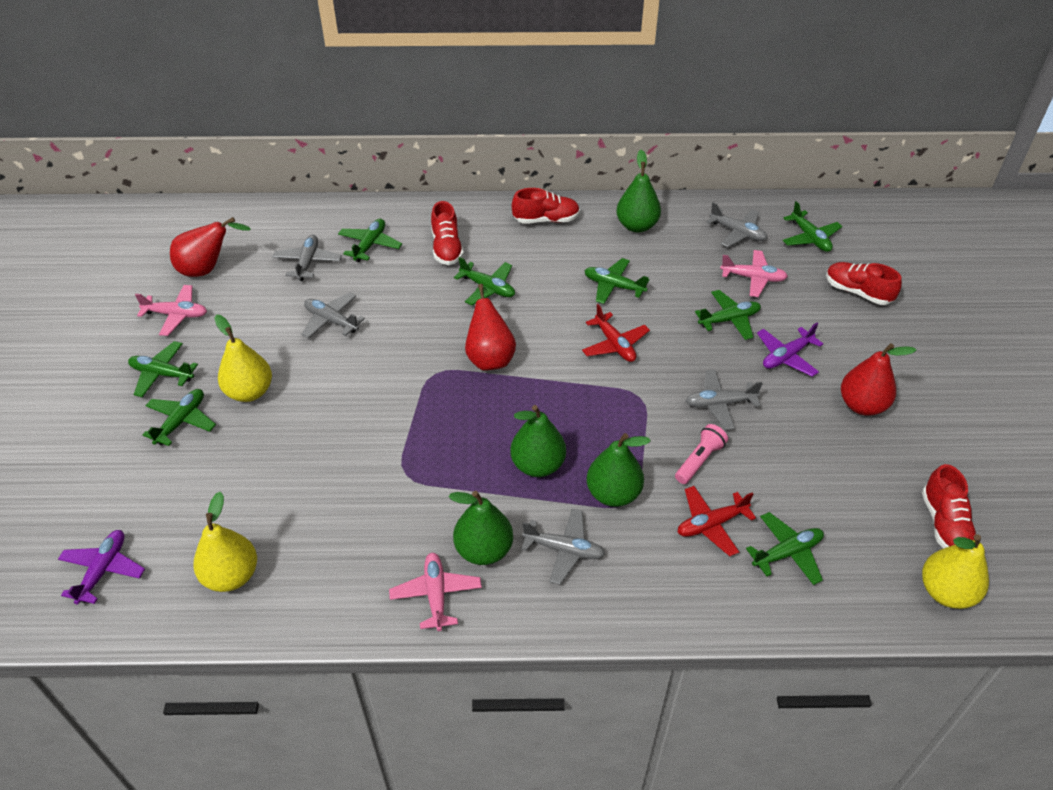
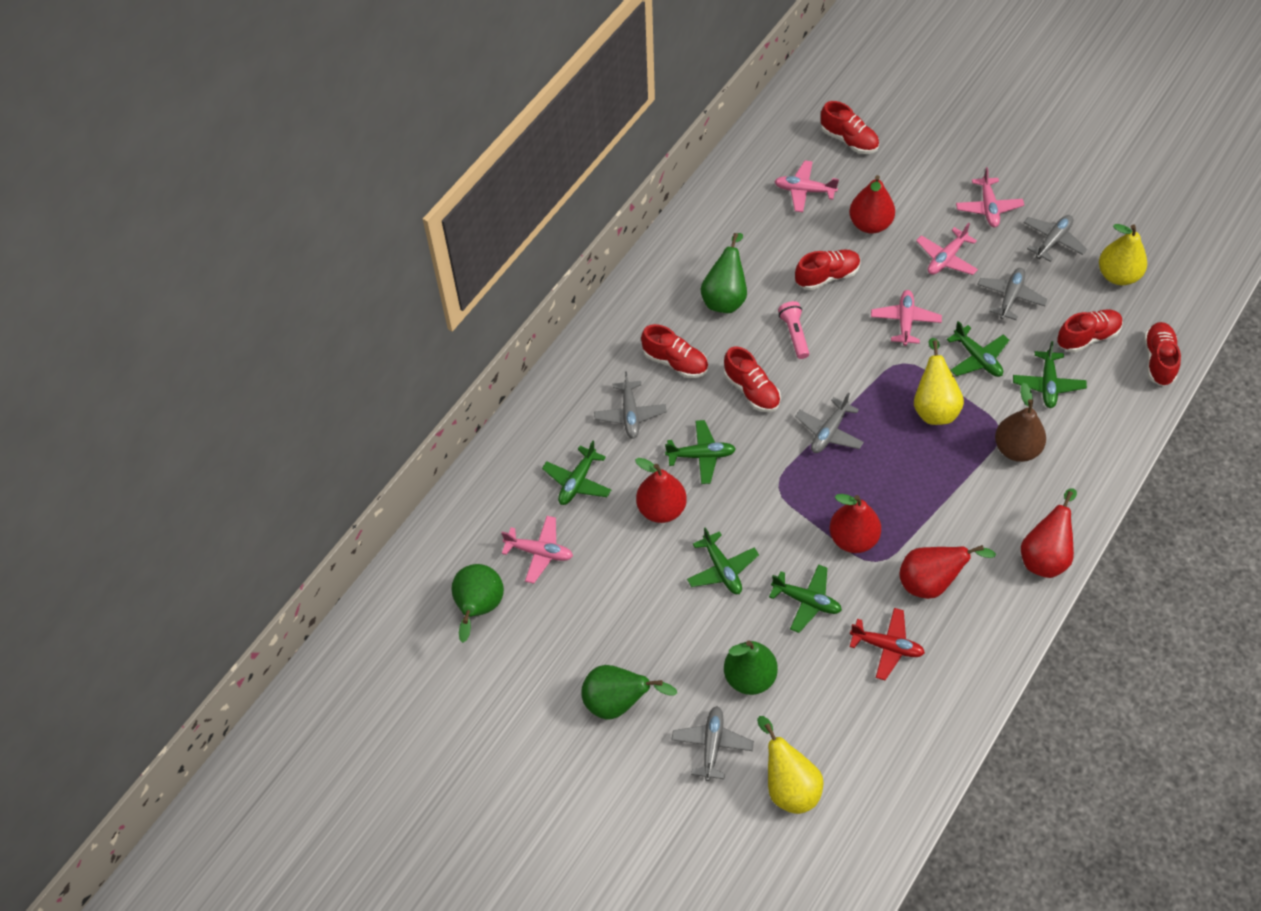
brown pear: none = 0 -> [995,383,1046,462] = 1
green plane: [128,341,198,397] [142,389,216,446] [338,219,402,262] [454,257,515,305] [585,258,649,304] [695,290,761,340] [746,512,824,585] [782,201,842,252] = 8 -> [542,441,611,505] [665,420,736,484] [687,527,759,594] [769,564,842,633] [947,321,1009,377] [1013,341,1087,408] = 6
pink plane: [135,285,207,336] [389,553,482,631] [720,250,788,297] = 3 -> [501,516,573,584] [774,160,839,212] [871,290,942,346] [916,223,978,275] [956,167,1024,227] = 5
purple plane: [58,530,145,605] [757,323,823,377] = 2 -> none = 0
red pear: [170,217,251,277] [465,284,516,371] [841,343,916,416] = 3 -> [635,458,687,523] [830,494,881,553] [849,175,895,234] [899,545,996,599] [1021,488,1077,578] = 5
red plane: [582,304,650,362] [677,486,756,556] = 2 -> [850,608,925,680] = 1
red shoe: [431,201,464,265] [512,188,580,224] [826,262,902,305] [922,464,976,549] = 4 -> [641,324,708,378] [724,346,781,412] [795,250,861,290] [821,101,879,154] [1057,309,1123,353] [1144,322,1181,386] = 6

